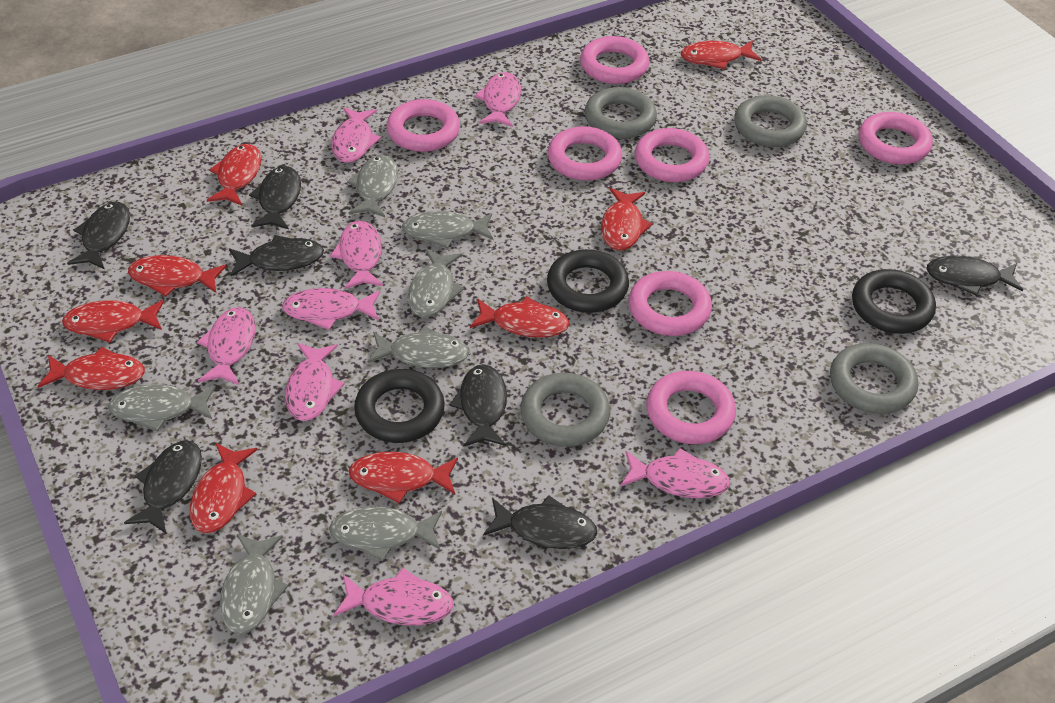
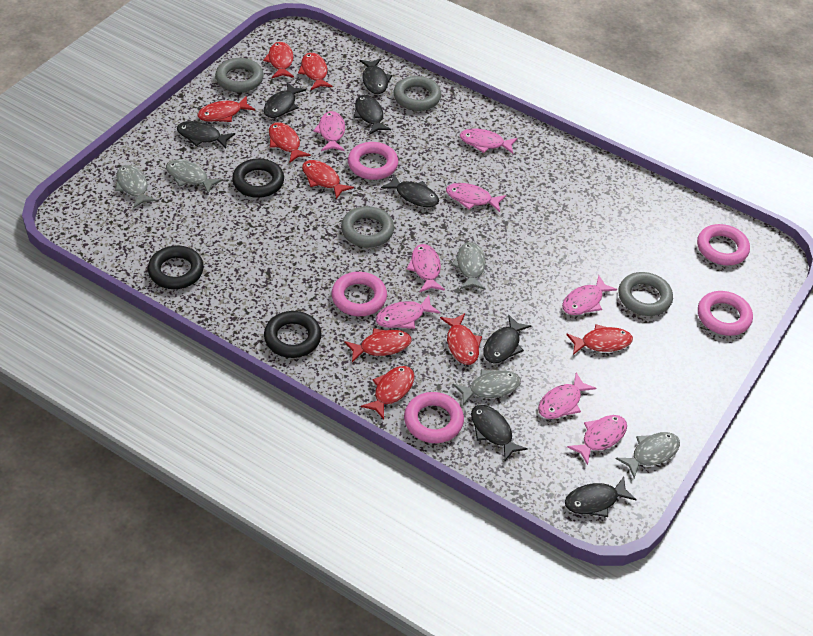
black fish: [67,202,130,269] [124,441,202,533] [229,235,324,276] [249,166,301,229] [450,364,507,447] [483,495,597,549] [926,256,1023,296] = 7 -> [177,121,235,149] [264,82,306,118] [353,95,391,135] [359,58,392,94] [381,175,439,207] [471,405,528,461] [483,315,531,363] [565,477,637,517] = 8
grey fish: [108,384,216,432] [220,534,288,634] [329,506,442,561] [347,155,398,217] [367,326,470,368] [402,211,493,249] [408,248,464,317] = 7 -> [115,165,157,209] [166,159,223,194] [451,242,486,290] [453,369,521,405] [616,432,680,478] = 5
pink ring: [387,99,460,152] [548,126,622,181] [580,36,649,84] [628,271,712,336] [635,128,709,182] [646,371,736,444] [859,112,933,165] = 7 -> [331,272,387,316] [348,142,398,180] [404,392,464,443] [697,224,750,265] [698,291,753,336] = 5

